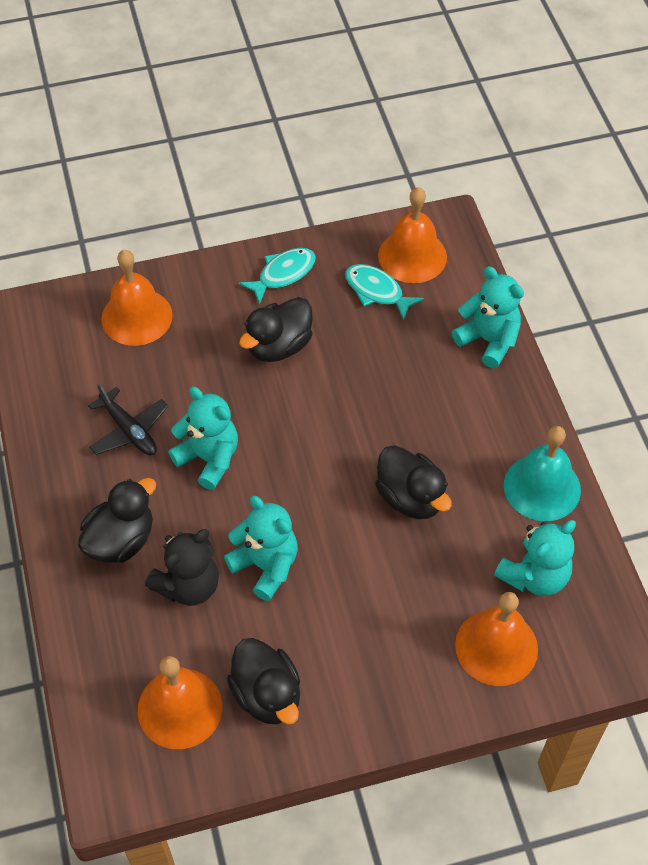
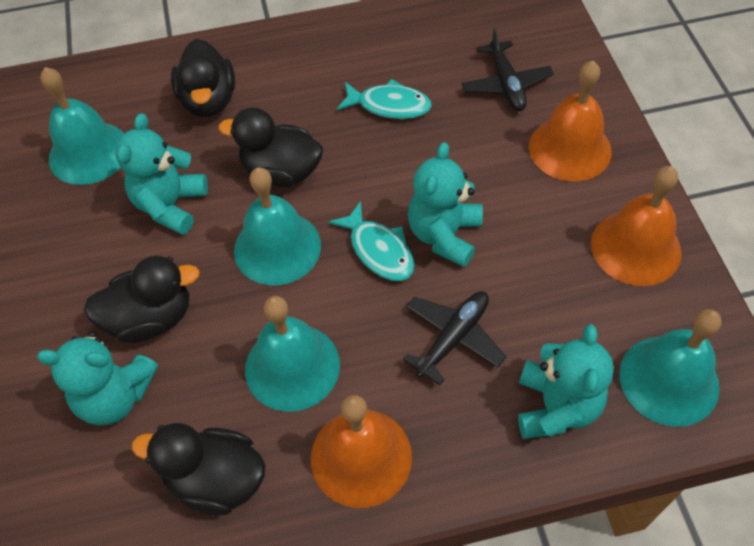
black plane: [88,383,168,455] = 1 -> [403,291,506,385] [462,27,554,111] = 2
black teddy bear: [145,529,219,606] = 1 -> none = 0
orange bell: [101,250,173,346] [138,656,222,749] [378,187,447,283] [455,592,538,686] = 4 -> [311,395,412,508] [529,61,612,182] [591,166,682,286] = 3
turquoise bell: [504,426,581,521] = 1 -> [40,67,124,185] [234,167,321,285] [245,296,340,412] [619,309,722,427] = 4

